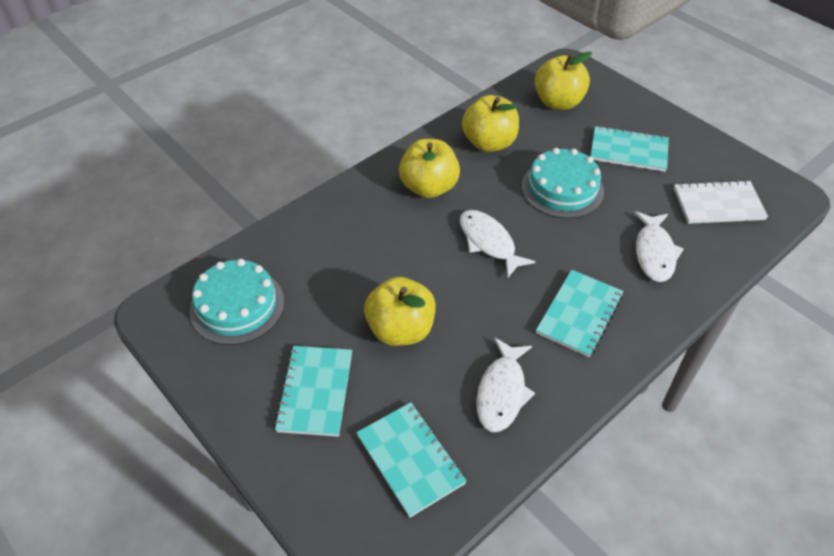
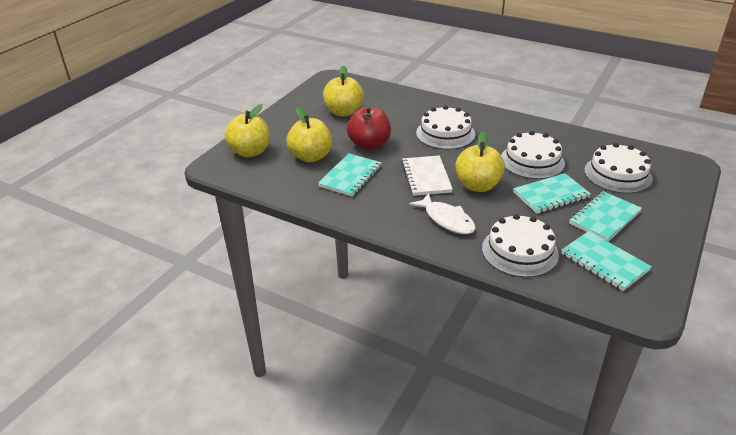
red apple: none = 0 -> [347,106,391,150] = 1
turquoise cake: [190,259,284,345] [522,148,604,219] = 2 -> none = 0
white cake: none = 0 -> [416,106,475,150] [482,214,559,277] [501,131,565,179] [584,143,653,193] = 4
white fish: [460,210,535,277] [476,337,535,432] [634,211,684,282] = 3 -> [409,193,476,234] = 1

